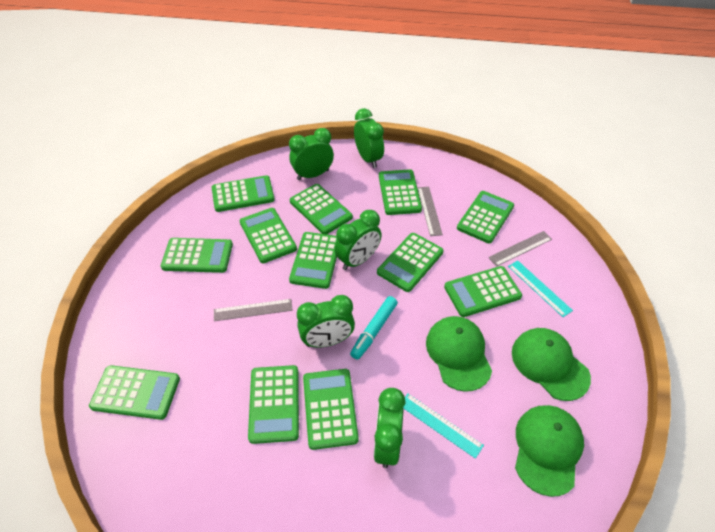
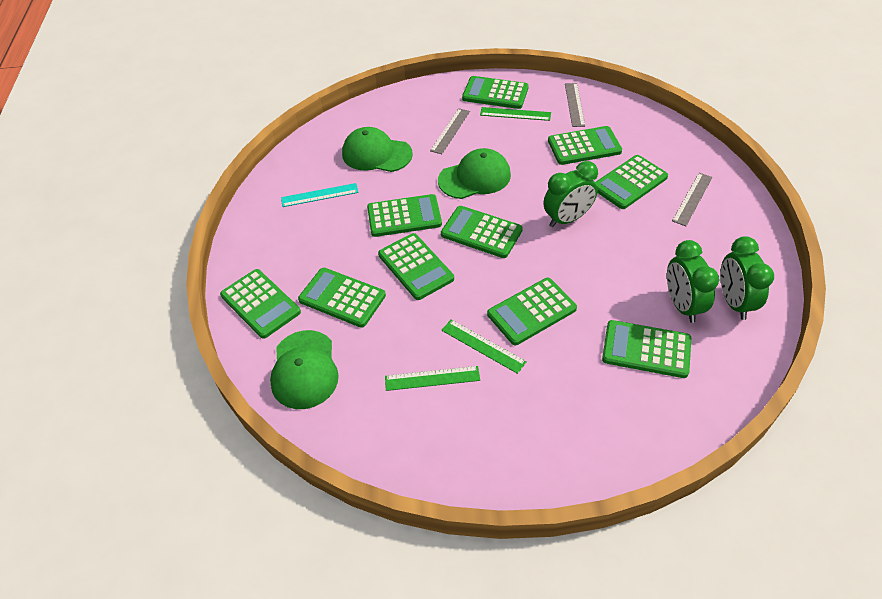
green calculator: [89,365,180,420] [161,238,233,273] [212,175,275,212] [240,208,297,264] [248,365,299,444] [289,232,337,289] [290,184,353,234] [303,369,359,450] [377,233,444,292] [379,169,422,215] [444,266,522,317] [457,191,514,244] = 12 -> [220,269,301,339] [298,268,386,328] [367,194,442,237] [378,233,454,300] [441,206,523,258] [462,76,529,109] [487,278,577,345] [548,126,622,165] [595,155,668,209] [602,320,691,378] = 10
green clock: [289,128,334,180] [297,295,355,348] [335,210,382,270] [354,108,384,168] [373,388,406,468] = 5 -> [543,161,598,227] [667,240,719,323] [720,236,774,320] = 3
green ruler: none = 0 -> [385,366,480,391] [442,320,527,374] [480,107,551,121] = 3
turquoise marker: [350,296,398,360] = 1 -> none = 0
turquoise ruler: [404,394,484,459] [508,260,573,317] = 2 -> [281,183,358,207] = 1

